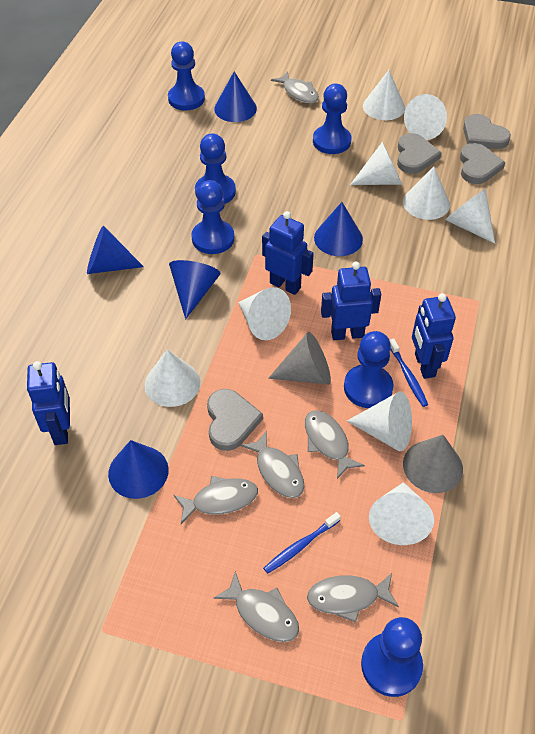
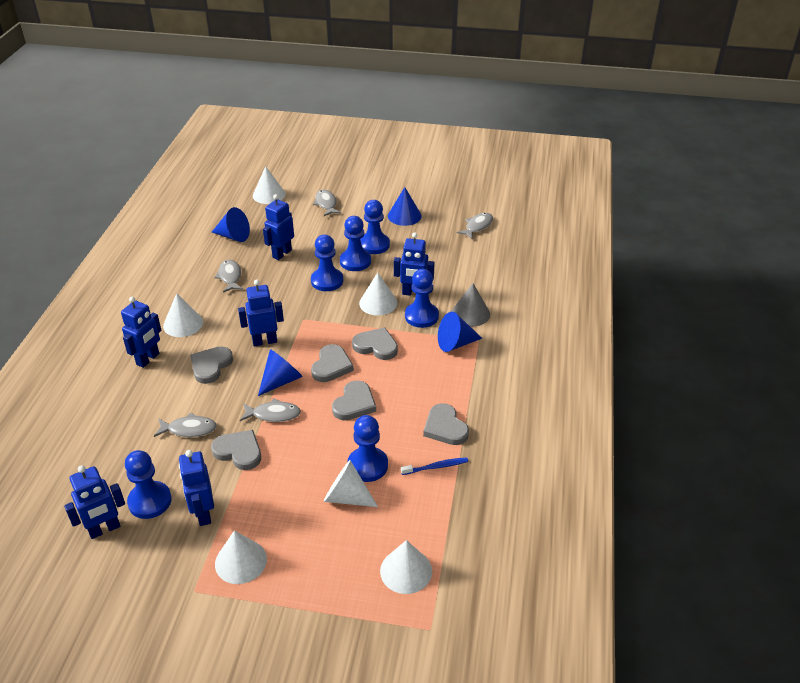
blue cone: [87,226,144,274] [108,440,169,499] [169,260,221,319] [214,71,257,122] [314,202,363,256] = 5 -> [212,207,250,242] [258,349,303,396] [388,187,422,226] [438,312,482,352] = 4
blue robot: [27,361,70,445] [262,211,314,295] [321,262,381,340] [412,293,456,379] = 4 -> [64,465,125,539] [121,297,161,368] [179,450,214,526] [238,279,284,346] [263,194,294,260] [394,232,435,296] = 6
blue toothbrush: [263,512,341,574] [390,338,428,407] = 2 -> [401,457,468,475] = 1
grey cone: [268,332,331,385] [403,435,463,493] = 2 -> [452,283,490,326] = 1
grey fish: [174,476,258,524] [214,571,299,642] [241,431,304,498] [271,71,319,103] [305,410,365,479] [307,573,399,623] = 6 -> [154,413,217,437] [214,260,243,293] [240,398,301,422] [313,190,341,216] [457,213,493,239] = 5
grey heart: [207,389,263,451] [397,133,442,174] [460,143,506,184] [463,114,511,149] = 4 -> [190,346,233,384] [211,430,261,470] [311,344,354,382] [332,380,376,420] [352,327,398,360] [423,403,469,445] = 6
white cone: [144,349,200,407] [238,287,291,340] [347,392,412,451] [350,142,402,185] [363,70,405,120] [369,482,434,545] [403,166,450,220] [404,94,447,140] [445,189,495,244] = 9 -> [163,293,203,337] [215,530,267,584] [253,166,286,204] [324,460,378,507] [359,273,398,316] [380,540,432,594] = 6

